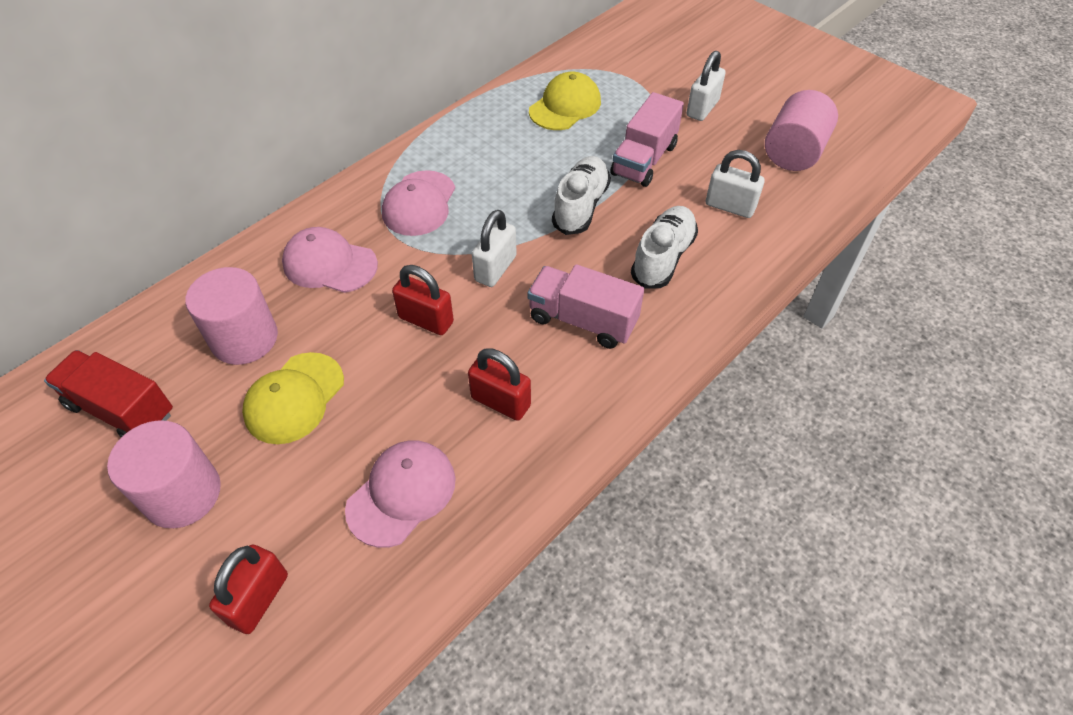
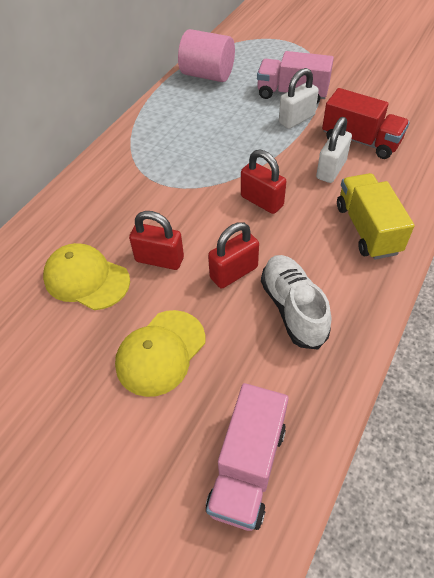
pink cap: [282,227,378,293] [345,440,456,548] [382,170,455,236] = 3 -> none = 0
pink cylinder: [107,420,221,528] [185,267,278,365] [765,90,838,171] = 3 -> [178,29,235,82] = 1
white padlock: [472,210,517,287] [687,51,726,121] [706,150,764,218] = 3 -> [279,68,319,129] [316,117,352,183] = 2
white shoe: [552,156,611,235] [631,206,698,289] = 2 -> [261,255,331,349] = 1
yellow truck: none = 0 -> [337,173,415,259] = 1

